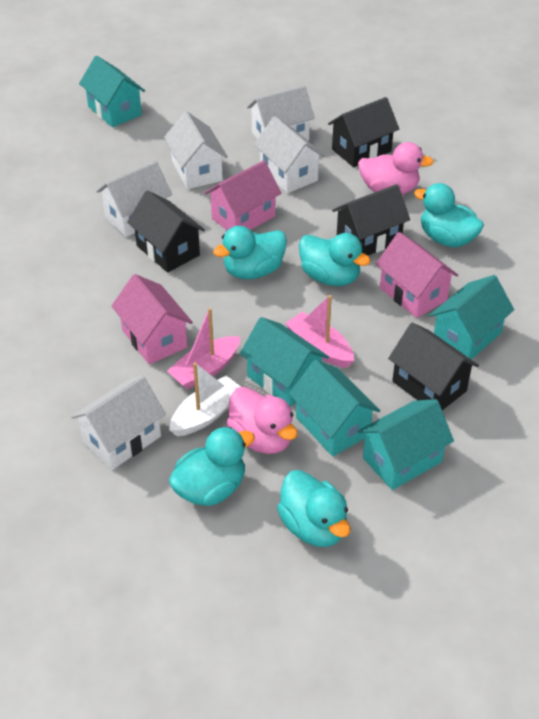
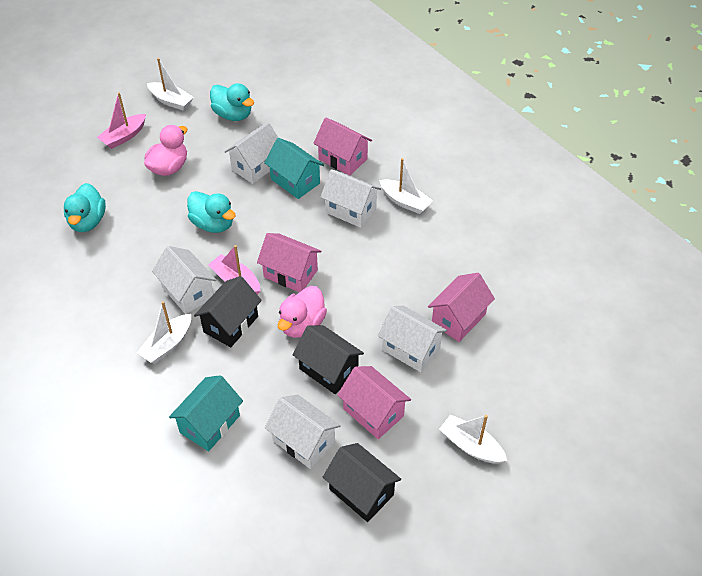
black house: [127,190,205,273] [328,97,399,167] [332,184,410,256] [388,323,479,410] = 4 -> [194,276,262,347] [293,325,364,394] [323,443,401,522] = 3
pink house: [112,274,193,365] [205,160,281,230] [376,232,458,318] = 3 -> [257,233,322,292] [313,117,372,175] [337,366,411,439] [428,273,495,342] = 4
turquoise duck: [169,427,255,506] [213,226,287,279] [277,470,350,547] [299,233,371,286] [414,183,484,248] = 5 -> [64,183,106,232] [187,191,236,233] [210,83,254,121] = 3
turquoise house: [79,56,145,127] [240,317,329,407] [289,359,380,456] [358,399,454,490] [429,275,514,360] = 5 -> [169,375,243,452] [264,138,324,199] = 2
white boat: [169,362,241,436] = 1 -> [137,301,191,363] [147,58,194,110] [380,158,433,214] [439,415,507,464] = 4

